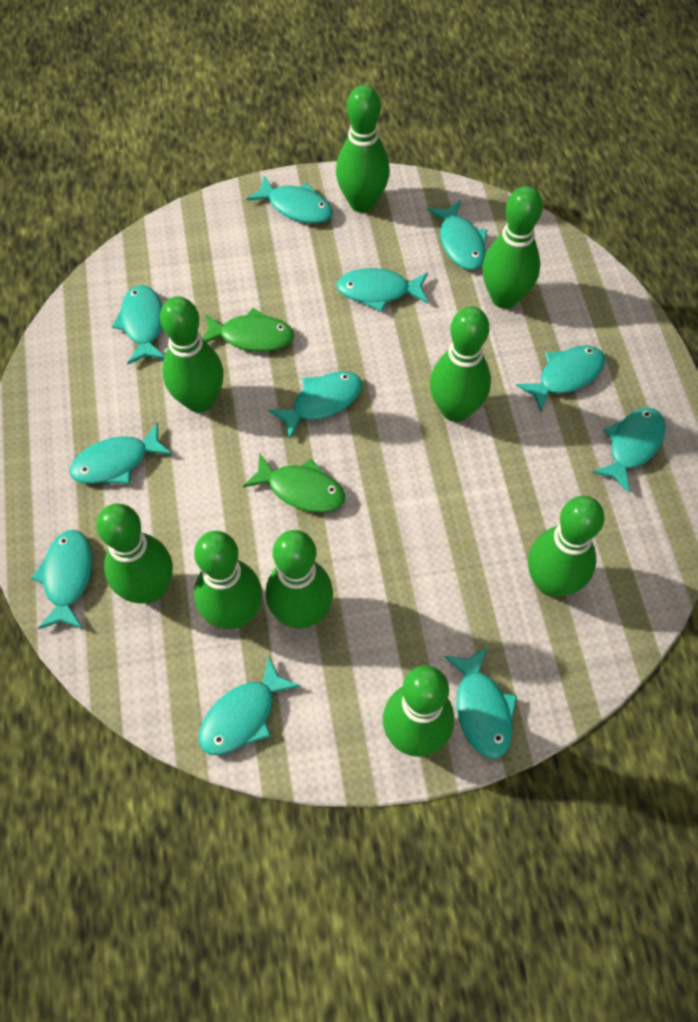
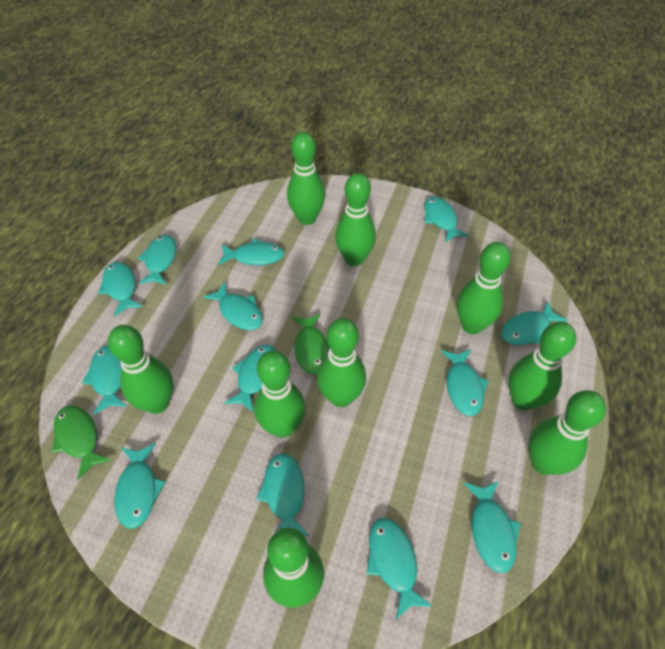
turquoise fish: [31,530,92,629] [70,422,172,484] [112,285,165,364] [199,656,301,755] [246,176,333,224] [268,371,362,438] [337,268,428,312] [427,200,487,270] [444,647,517,759] [516,345,605,412] [592,408,666,493] = 11 -> [82,346,127,414] [98,262,143,316] [115,443,165,529] [138,235,177,285] [203,282,263,330] [218,239,285,265] [225,345,276,413] [256,453,309,536] [367,518,433,619] [424,197,469,242] [441,349,489,416] [464,481,521,573] [501,301,568,345] = 13

